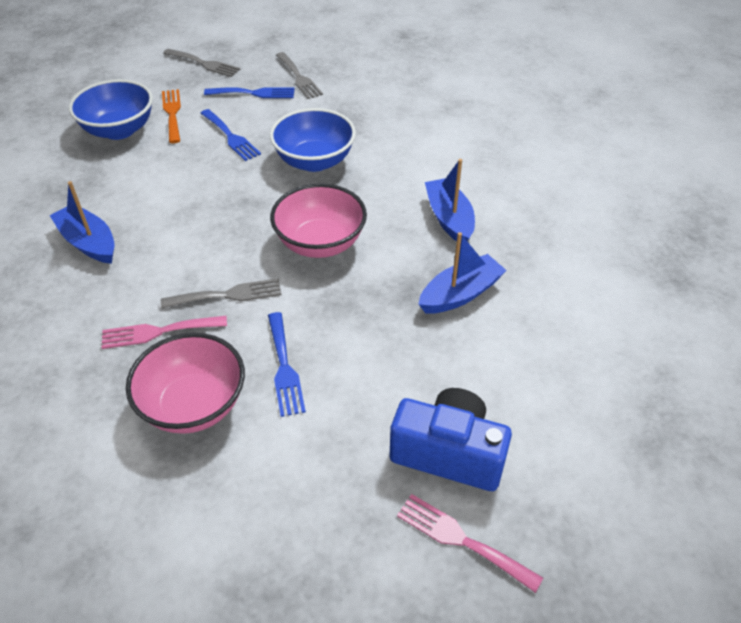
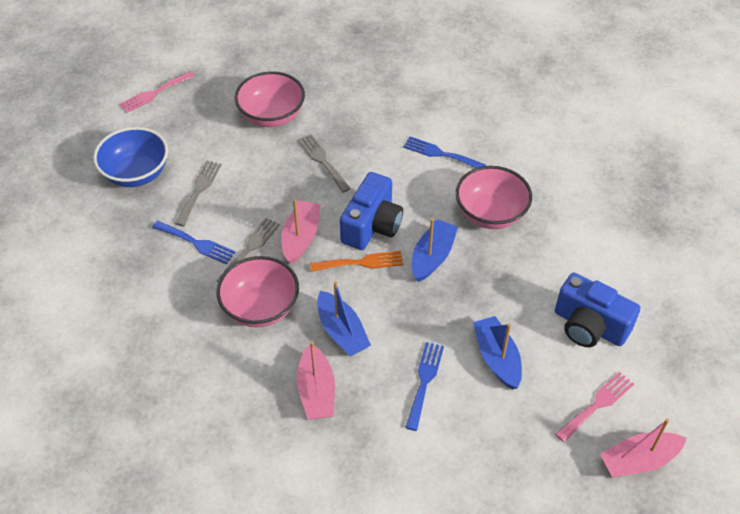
blue bowl: [69,79,153,140] [270,108,356,172] = 2 -> [93,127,168,187] = 1
blue camera: [390,388,512,491] = 1 -> [340,172,403,250] [555,273,640,347] = 2
pink boat: none = 0 -> [281,199,321,264] [297,341,335,420] [600,418,687,478] = 3
pink bowl: [126,333,245,434] [270,183,367,258] = 2 -> [216,256,299,328] [235,71,305,127] [456,166,532,229] = 3

